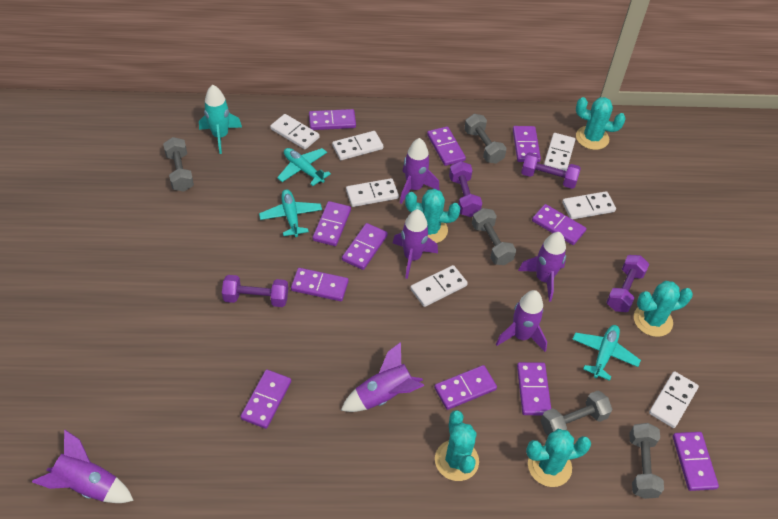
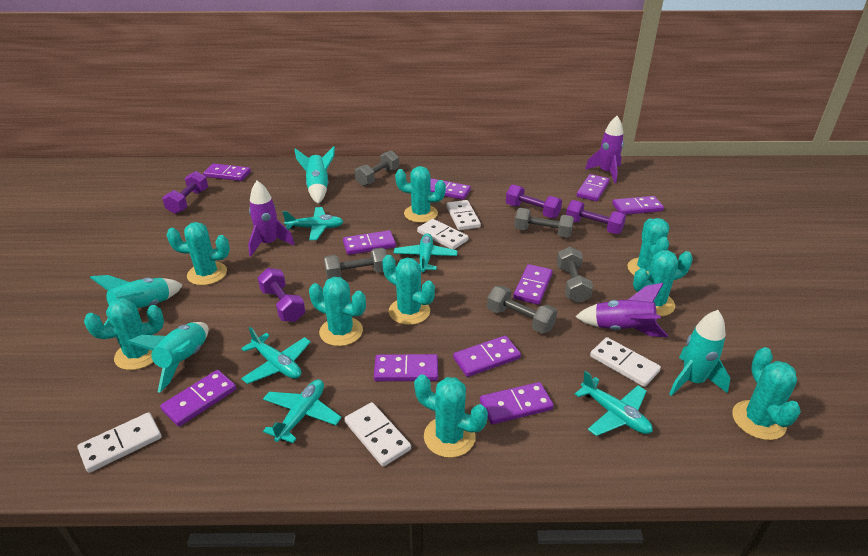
purple domino: [240,369,291,429] [291,268,349,301] [309,109,356,130] [313,201,351,246] [342,223,388,270] [427,126,466,166] [434,365,497,410] [513,126,541,162] [517,362,551,415] [532,204,586,245] [673,432,719,491] = 11 -> [160,370,236,427] [203,164,251,181] [343,230,396,255] [374,354,438,381] [430,179,471,200] [453,336,521,377] [480,382,554,424] [513,264,553,305] [576,174,610,201] [612,196,664,215] = 10
purple rocket: [32,430,134,503] [341,342,424,412] [393,209,438,279] [400,138,439,204] [496,290,547,352] [518,232,566,302] = 6 -> [248,180,295,257] [575,283,668,337] [585,116,624,183] = 3
turquoise cactus: [405,189,460,243] [435,410,479,481] [526,429,591,487] [576,97,626,150] [634,281,693,337] = 5 -> [84,298,164,370] [167,222,230,285] [309,277,366,346] [382,255,435,325] [395,166,446,223] [414,374,488,458] [627,218,669,275] [633,250,693,317] [732,347,801,440] = 9
turquoise plane: [259,189,322,237] [277,148,331,186] [573,325,641,381] = 3 -> [241,327,311,384] [263,379,342,443] [283,207,344,240] [394,233,457,274] [575,371,653,436] = 5
turquoise rocket: [199,85,242,154] = 1 -> [90,275,183,325] [127,322,209,393] [295,146,335,204] [669,310,730,396] = 4
white domino: [270,114,320,149] [332,131,383,160] [346,178,399,207] [410,265,468,307] [544,133,576,171] [562,191,616,220] [649,371,699,428] = 7 -> [78,412,161,473] [345,402,411,467] [417,219,468,250] [446,200,481,230] [590,337,661,387] = 5

